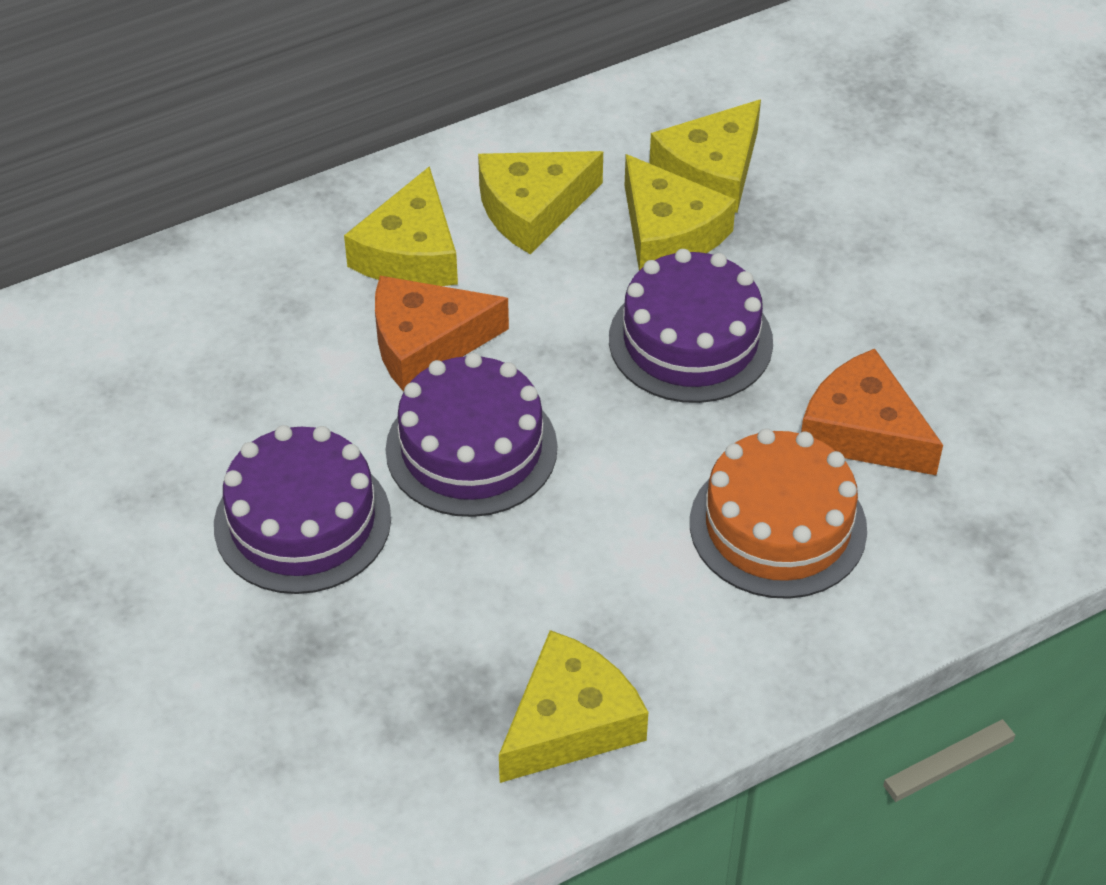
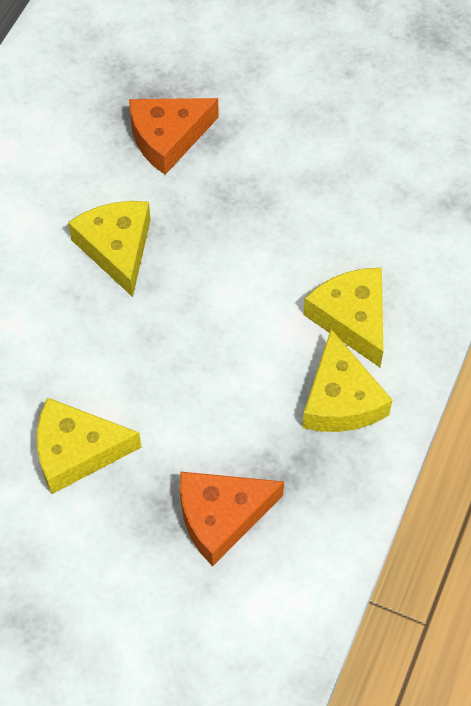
orange cake: [690,429,867,599] = 1 -> none = 0
purple cake: [214,425,391,594] [385,353,558,517] [609,249,773,403] = 3 -> none = 0
yellow cheese: [344,166,458,286] [478,151,603,254] [499,630,648,783] [625,154,736,271] [649,99,761,213] = 5 -> [37,398,141,494] [68,201,151,297] [302,329,392,432] [303,268,383,367] = 4

